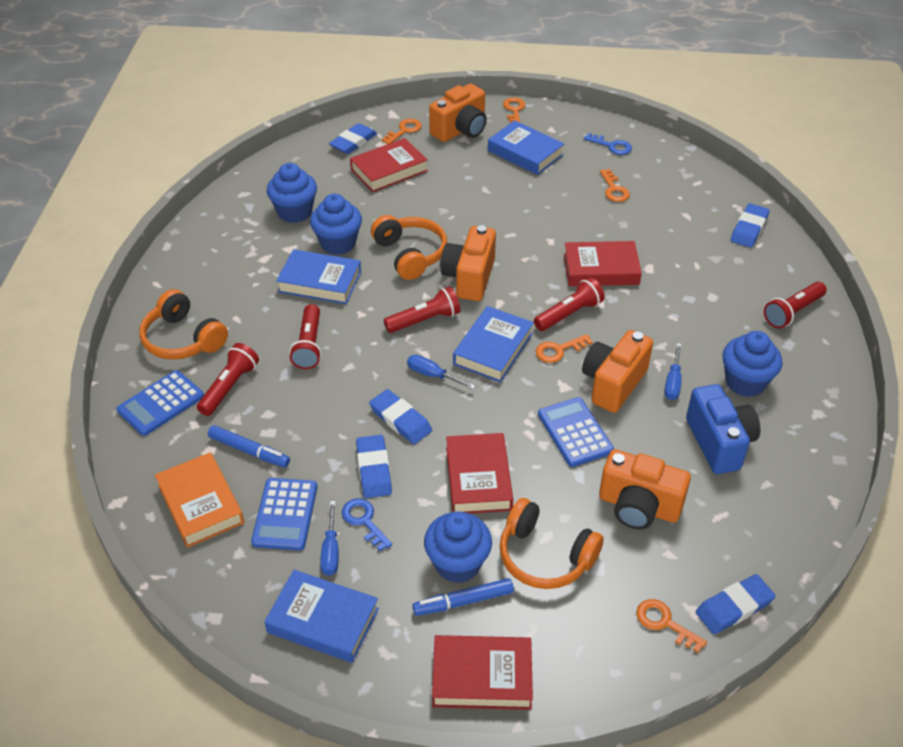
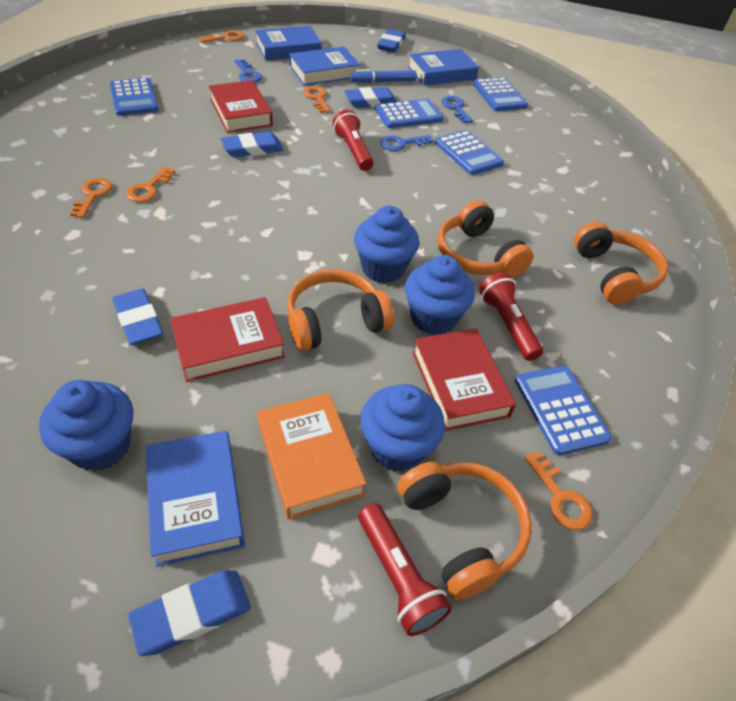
blue calculator: [117,370,204,436] [251,478,317,550] [538,397,614,467] = 3 -> [110,78,159,116] [375,99,443,128] [435,130,504,175] [473,77,528,111] [515,365,612,455] = 5
blue camera: [686,384,760,474] = 1 -> none = 0
blue key: [342,498,392,551] [584,133,632,155] = 2 -> [235,59,262,83] [380,135,433,151] [442,96,473,123] = 3
blue marker: [208,425,290,468] [412,578,514,616] = 2 -> [350,69,417,83] = 1
blue screwdriver: [320,501,339,576] [407,355,475,389] [664,343,682,400] = 3 -> none = 0
orange camera: [429,83,487,142] [440,225,496,301] [582,330,653,413] [599,449,691,529] = 4 -> none = 0
orange headphones: [139,289,228,360] [371,215,447,280] [500,498,604,589] = 3 -> [287,269,394,351] [398,461,532,600] [437,200,533,278] [574,222,668,305] = 4
red book: [350,138,428,192] [432,635,533,710] [446,433,513,514] [564,241,642,286] = 4 -> [170,297,285,382] [209,80,273,133] [412,329,516,431] = 3
red flashlight: [197,343,259,416] [289,304,322,369] [384,286,461,333] [534,277,605,331] [764,282,827,328] = 5 -> [333,110,374,171] [358,503,452,636] [479,272,543,361] = 3

